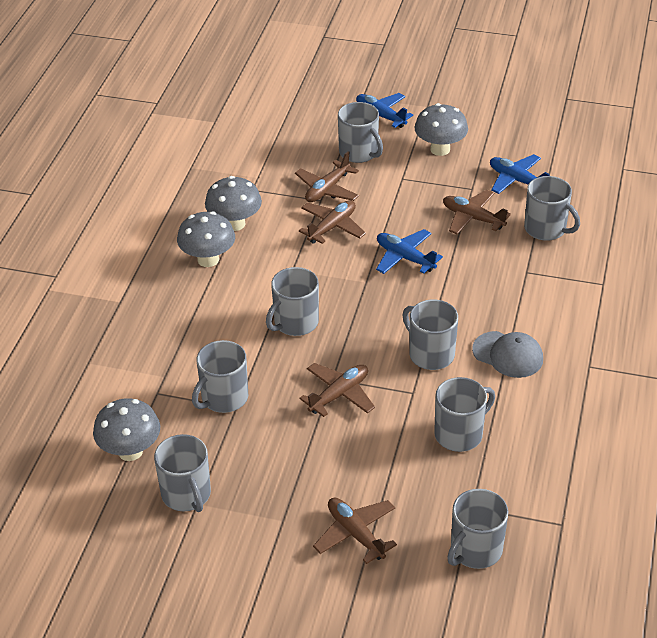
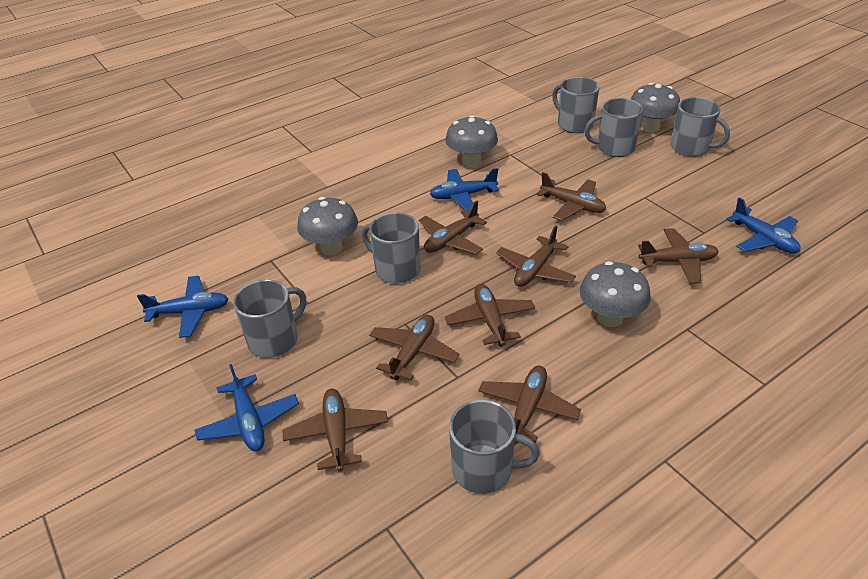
blue plane: [356,93,413,128] [376,229,443,274] [490,154,550,194] = 3 -> [137,276,229,338] [195,364,299,451] [430,168,499,212] [726,197,801,254] = 4
brown plane: [295,151,359,202] [299,200,366,244] [300,363,375,417] [313,498,397,564] [443,190,511,235] = 5 -> [282,389,388,472] [369,315,459,381] [419,201,487,254] [445,284,535,347] [478,365,581,443] [496,226,576,287] [536,172,606,221] [638,228,719,284] = 8
grey cap: [472,331,543,378] = 1 -> none = 0
grey mug: [154,434,211,512] [192,340,248,413] [266,267,319,336] [338,102,383,163] [402,299,458,370] [434,377,495,452] [447,489,508,569] [524,176,580,241] = 8 -> [233,280,306,358] [362,212,420,284] [449,400,540,494] [552,77,599,133] [584,98,643,157] [671,97,730,157] = 6

